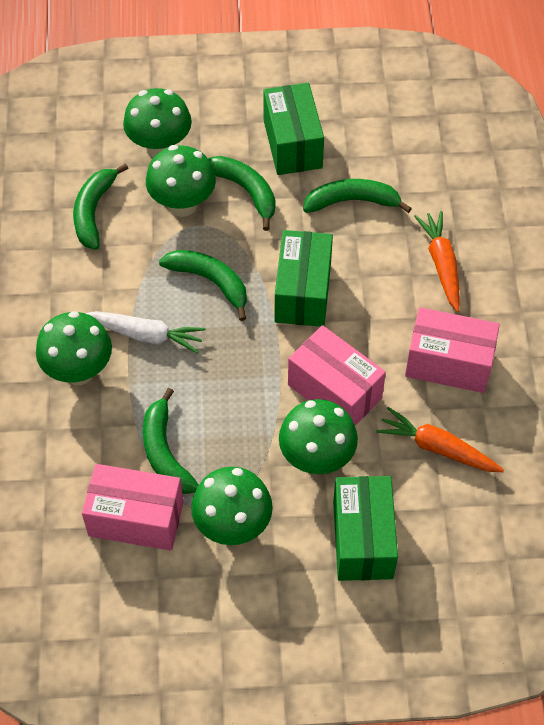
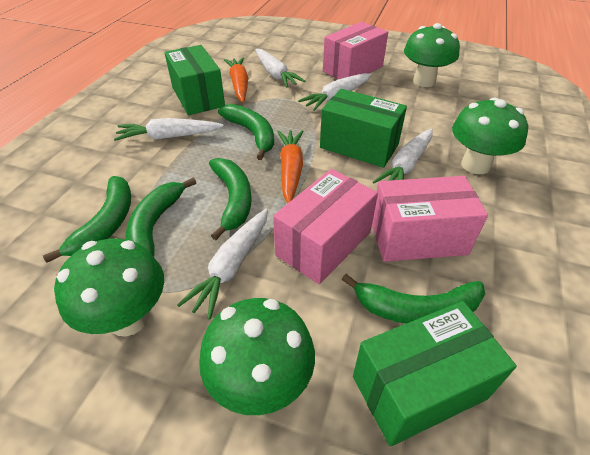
green mushroom: [36,311,112,385] [123,88,192,158] [146,145,216,217] [191,467,273,545] [279,399,358,474] = 5 -> [54,238,164,337] [199,298,315,415] [404,23,460,87] [452,98,528,174] = 4
white carrot: [86,311,206,354] = 1 -> [114,118,224,141] [177,208,268,320] [255,49,305,87] [298,73,372,111] [373,128,433,183] = 5

